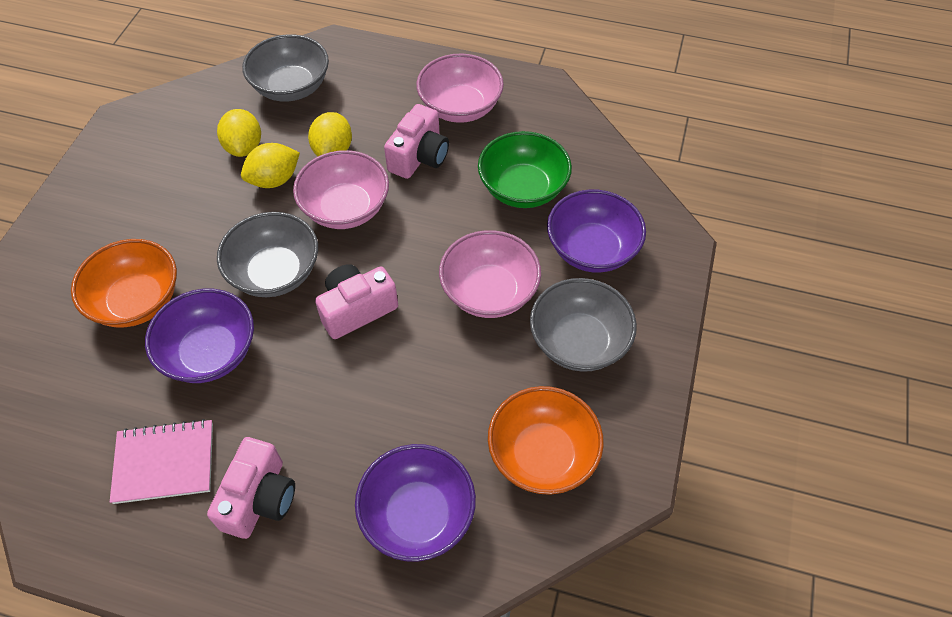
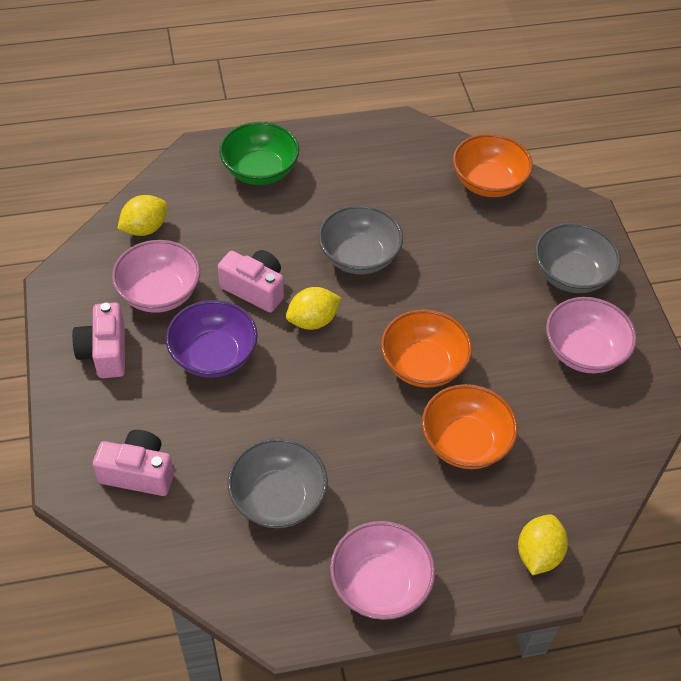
orange bowl: [71,239,177,328] [488,386,604,495] = 2 -> [381,309,472,388] [422,384,518,469] [453,134,533,197] = 3
pink notebook: [110,419,213,504] = 1 -> none = 0
purple bowl: [145,289,254,383] [355,444,476,562] [547,190,646,272] = 3 -> [166,300,258,378] = 1

